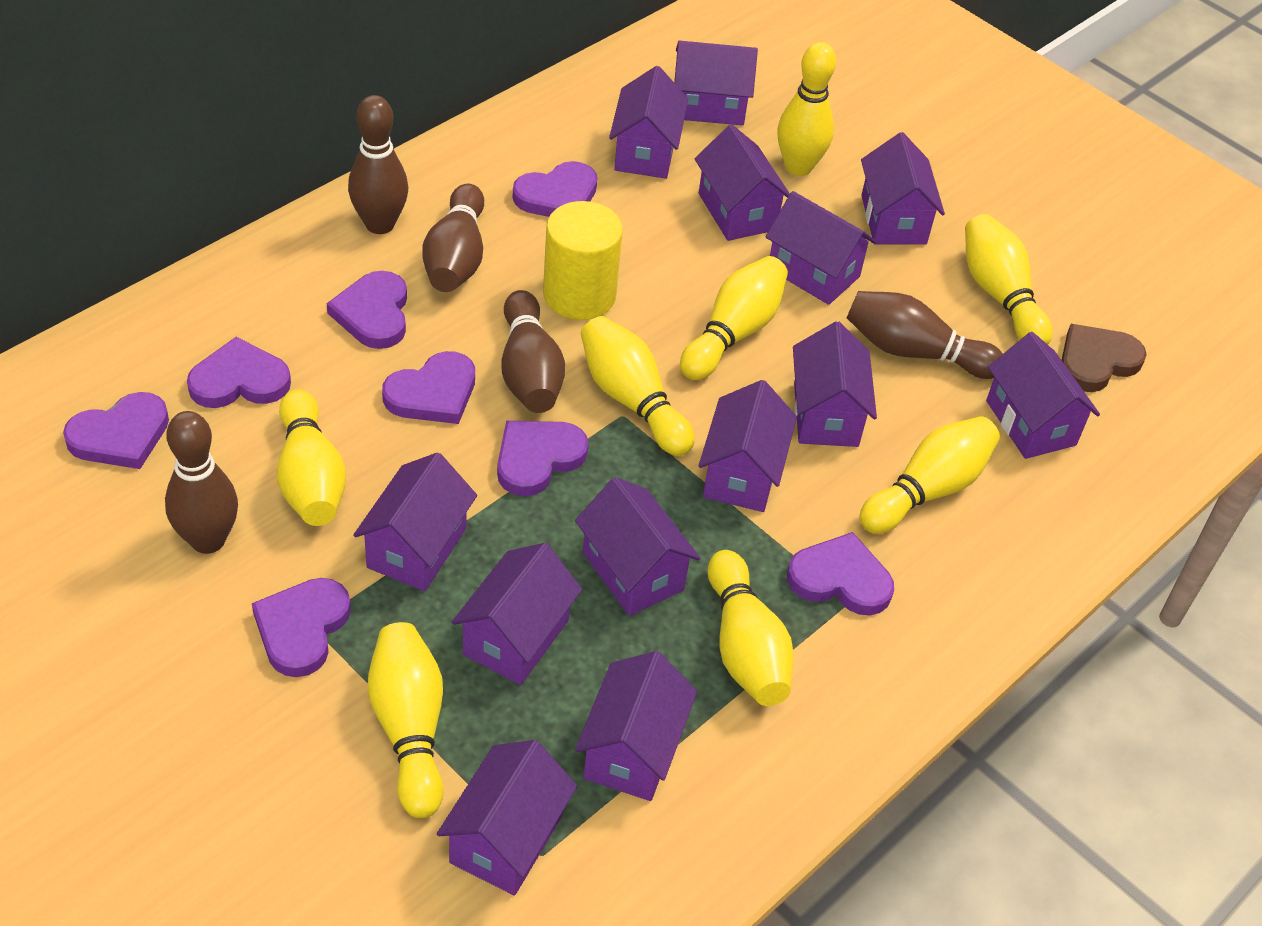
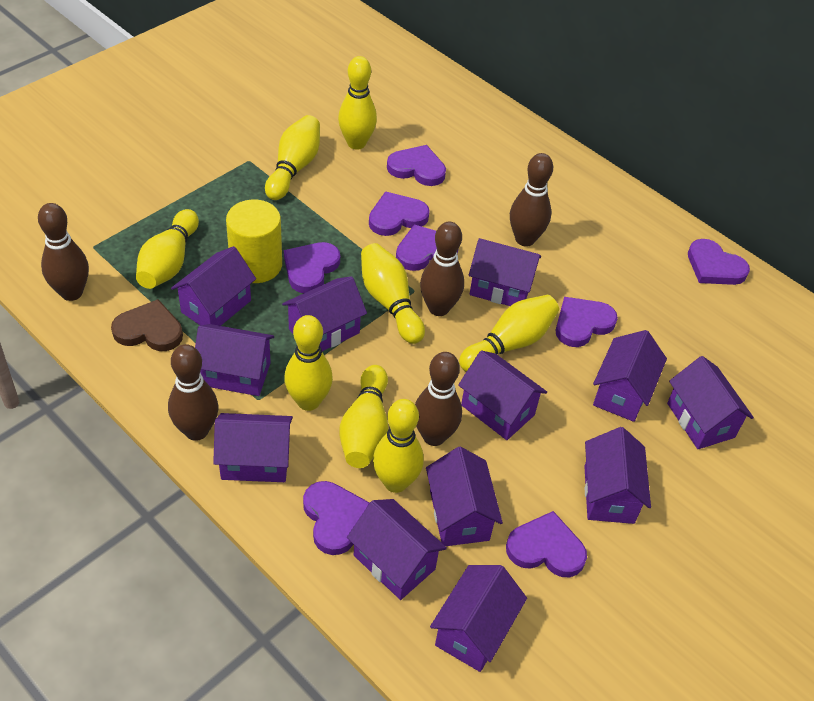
purple house: [353,452,477,591] [437,740,577,896] [452,543,582,685] [575,477,700,616] [575,651,697,801] [609,66,688,179] [674,41,758,126] [695,125,790,241] [699,380,797,512] [766,191,876,305] [793,321,877,447] [861,132,945,245] [986,332,1100,459] = 13 -> [171,246,256,326] [195,324,274,396] [213,413,293,482] [282,276,367,351] [347,499,447,600] [426,447,503,546] [430,565,527,672] [458,350,547,440] [469,238,541,306] [584,427,651,524] [593,330,667,422] [667,356,754,449] = 12

